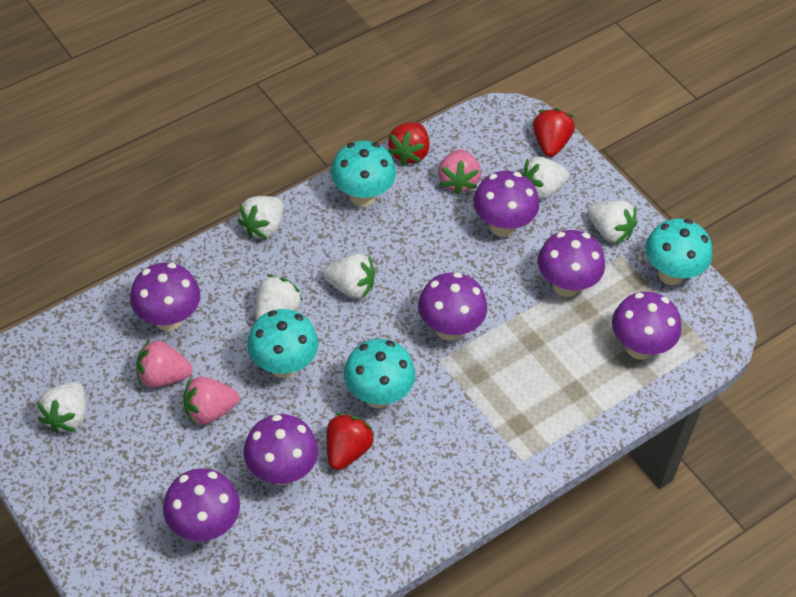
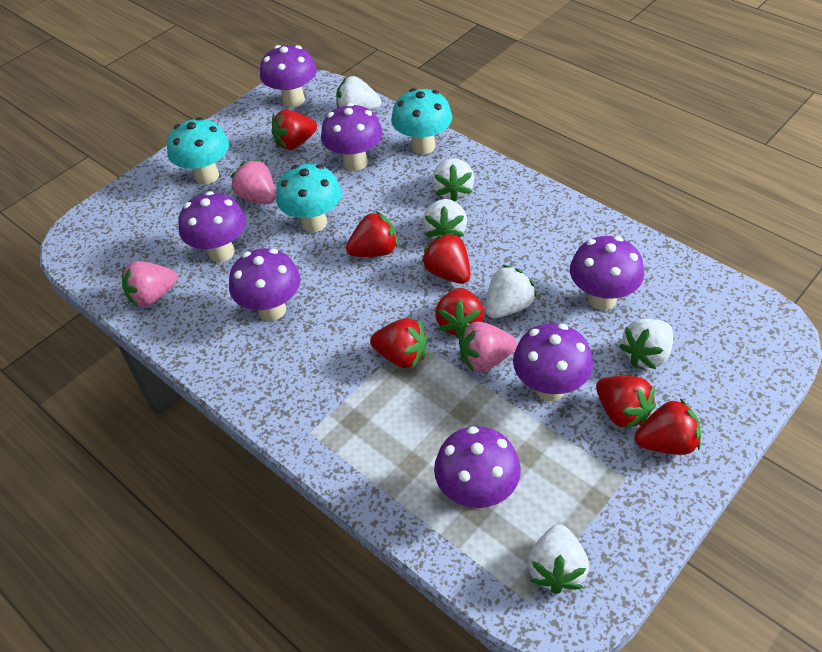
red strawberry: [326,413,375,470] [388,122,429,165] [533,108,575,157] = 3 -> [271,110,317,150] [346,211,398,257] [370,318,427,368] [422,232,471,284] [435,288,484,339] [596,376,656,430] [635,398,701,455] = 7
turquoise mushroom: [247,309,318,378] [331,141,396,207] [344,339,415,408] [645,219,712,285] = 4 -> [167,117,229,184] [276,164,341,232] [391,88,452,154] = 3

